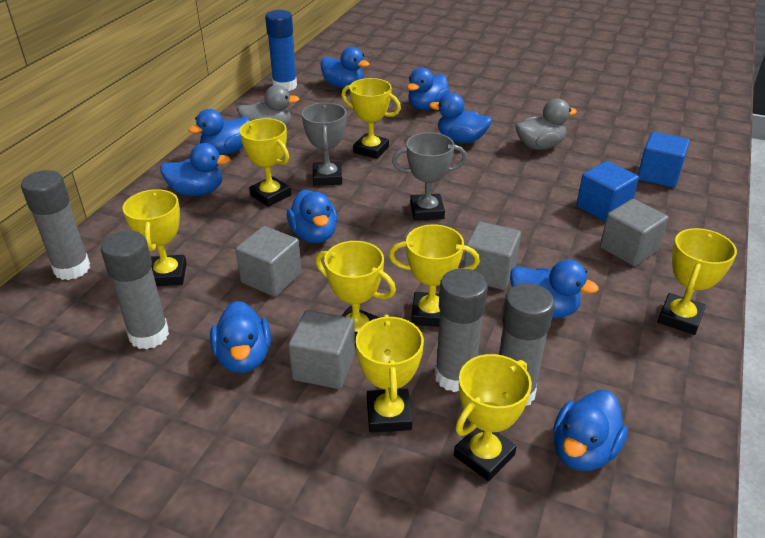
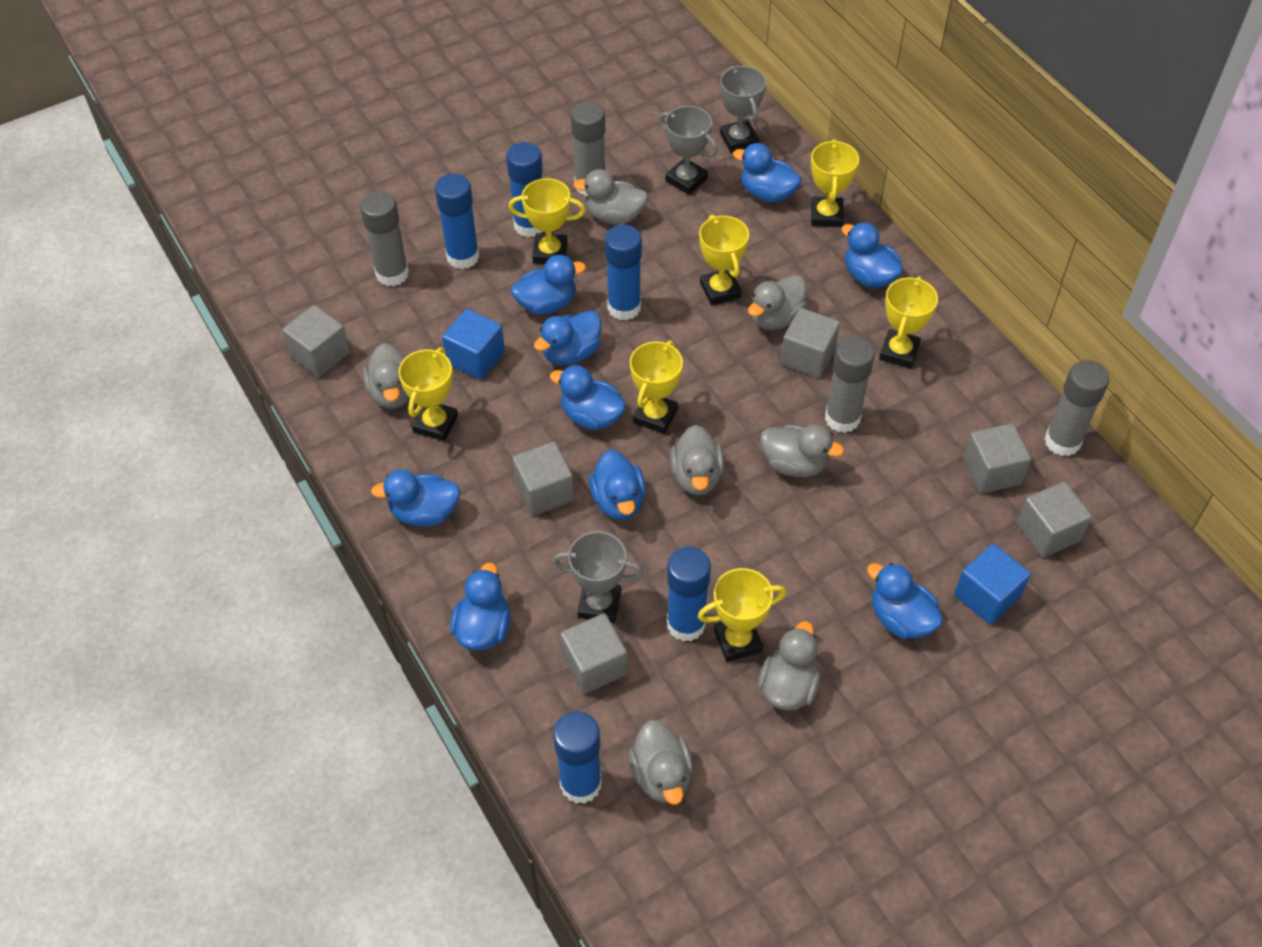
blue glue stick: [265,10,297,91] = 1 -> [435,174,479,269] [506,142,543,237] [553,711,602,804] [605,225,642,321] [667,547,711,642] = 5
grey cube: [236,226,302,297] [288,310,355,389] [464,222,521,290] [600,199,669,266] = 4 -> [282,305,350,377] [512,442,574,516] [560,613,627,694] [781,308,840,378] [963,423,1031,494] [1017,482,1092,558] = 6
grey duck: [237,85,299,126] [516,98,577,150] = 2 -> [363,343,410,408] [573,169,648,224] [629,720,693,805] [670,425,724,495] [748,275,807,330] [758,621,821,711] [760,424,844,477] = 7
grey trophy: [302,102,346,186] [392,132,467,221] = 2 -> [553,531,643,623] [659,106,718,195] [720,66,766,153] = 3
yellow trophy: [123,189,187,286] [240,118,291,207] [316,241,396,347] [341,78,401,159] [356,315,424,432] [389,225,480,327] [454,354,532,481] [658,228,737,335] = 8 -> [398,348,458,441] [509,178,585,264] [630,341,683,434] [698,568,786,662] [699,215,749,305] [811,140,859,227] [879,276,938,369] = 7

